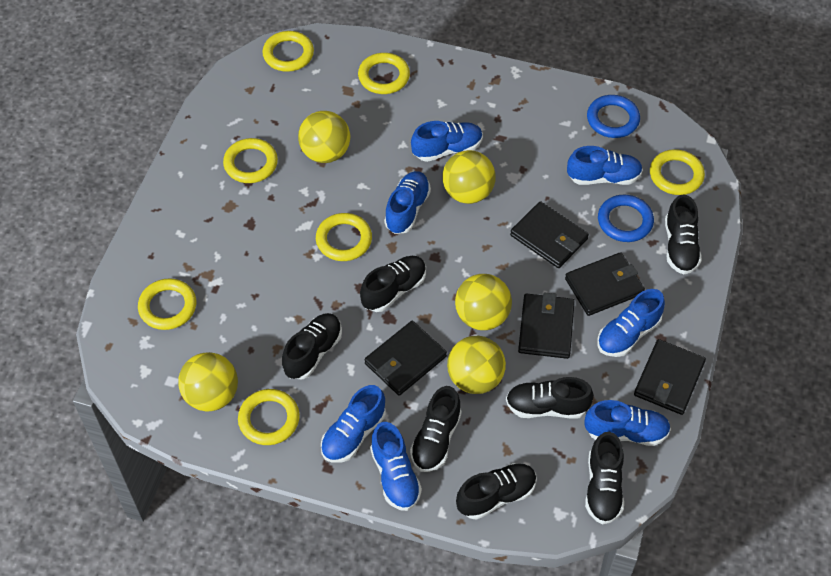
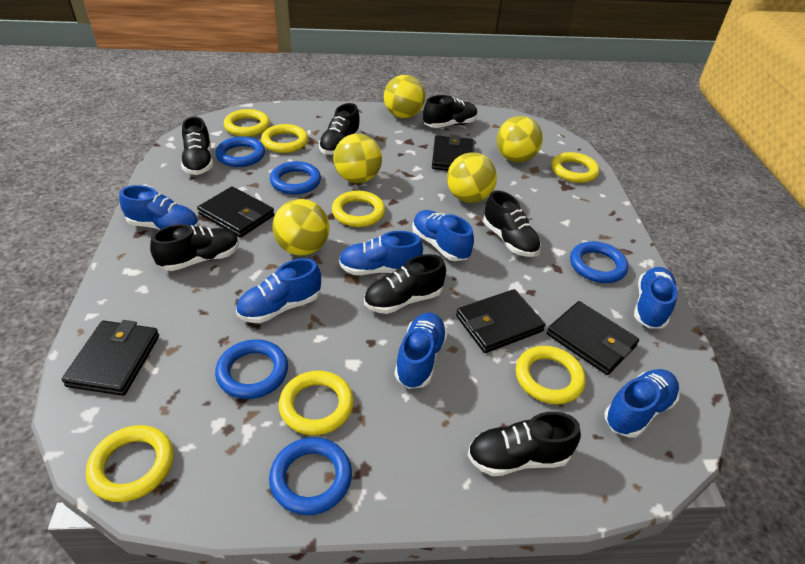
blue ring: [587,95,640,138] [598,195,654,242] = 2 -> [215,137,265,167] [215,339,288,399] [269,437,352,515] [270,161,321,195] [570,241,628,283] = 5

